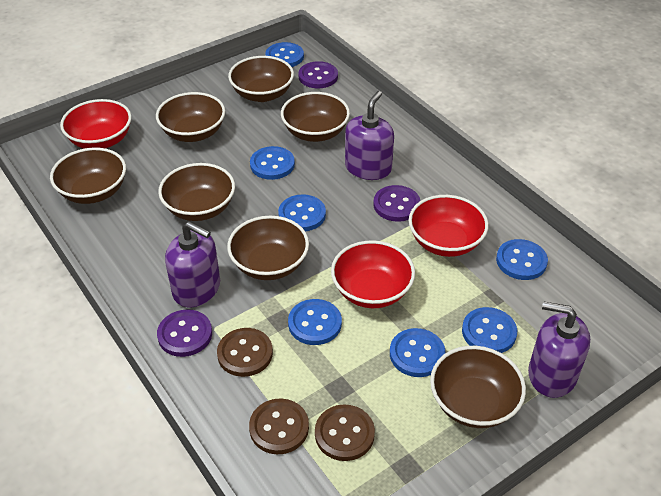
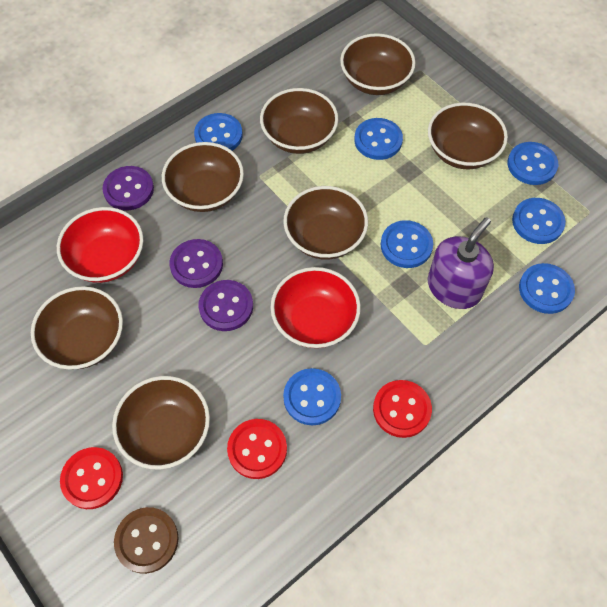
brown button: [217,328,273,377] [249,399,309,454] [315,405,375,461] = 3 -> [114,507,179,574] = 1
purple soap dispenser: [165,221,220,308] [345,91,394,180] [528,301,590,398] = 3 -> [428,217,494,309] = 1
red bowl: [60,99,132,149] [331,240,415,308] [409,195,489,257] = 3 -> [57,207,143,283] [270,267,361,348] = 2
red button: none = 0 -> [60,447,123,509] [227,419,287,479] [373,380,432,438] = 3

